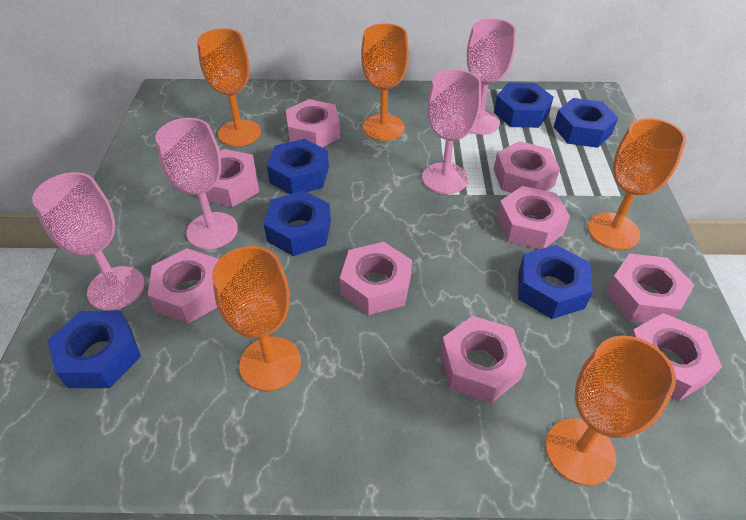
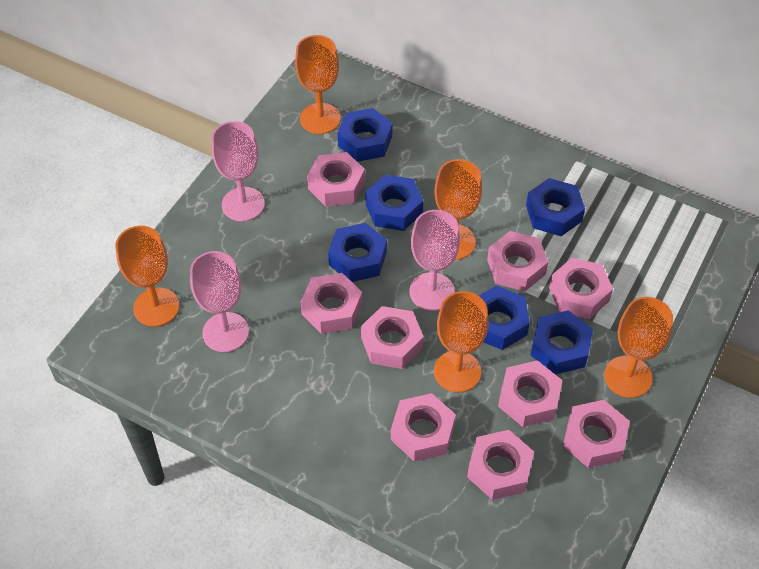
pink goblet: [32,172,145,310] [155,118,238,249] [422,69,481,194] [467,18,516,135] = 4 -> [190,251,249,352] [212,121,265,221] [410,210,460,311] = 3

